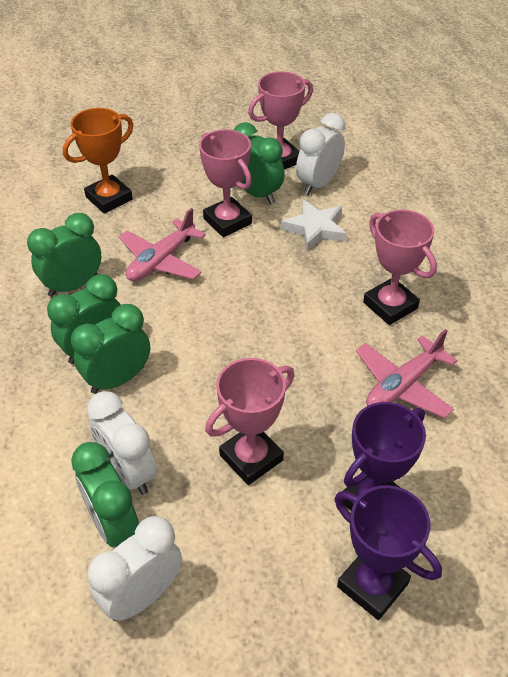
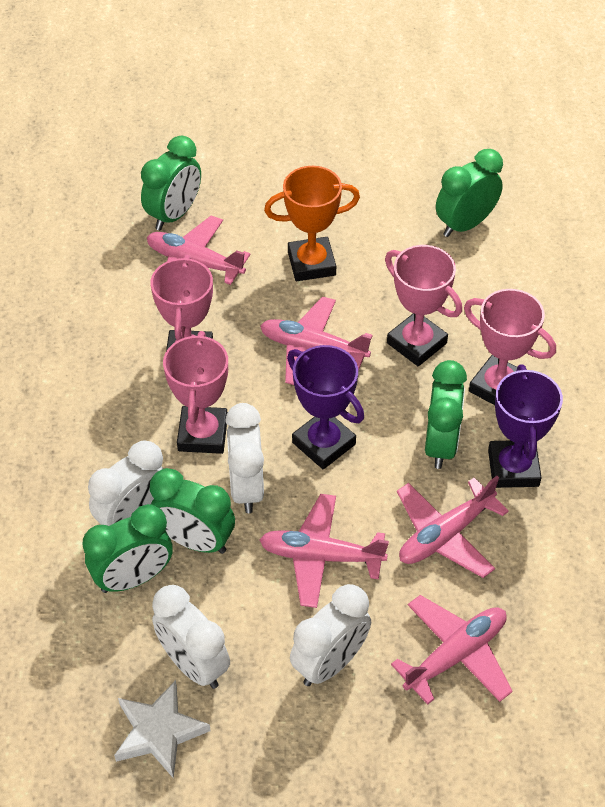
pink plane: [119,208,206,281] [356,329,457,418] = 2 -> [147,216,250,285] [259,494,389,608] [260,296,372,385] [391,595,513,705] [397,476,509,578] = 5
white clock: [87,391,157,495] [88,516,182,621] [296,113,345,195] = 3 -> [88,441,164,526] [152,585,230,689] [225,403,264,513] [290,584,371,686] = 4

